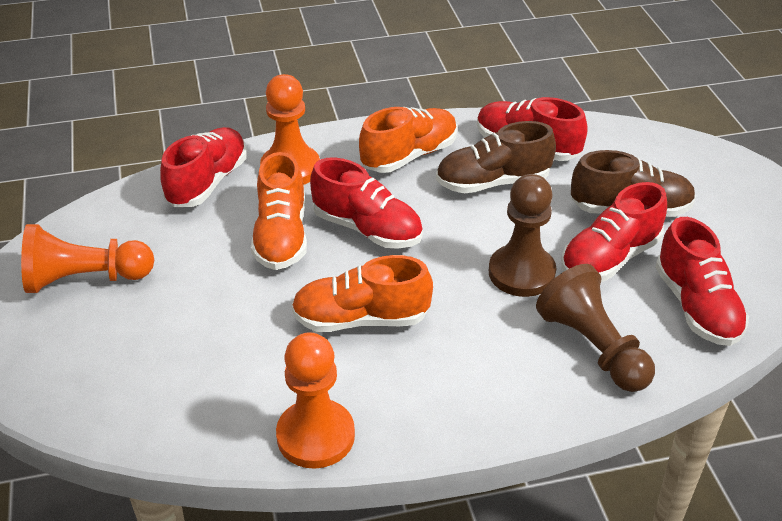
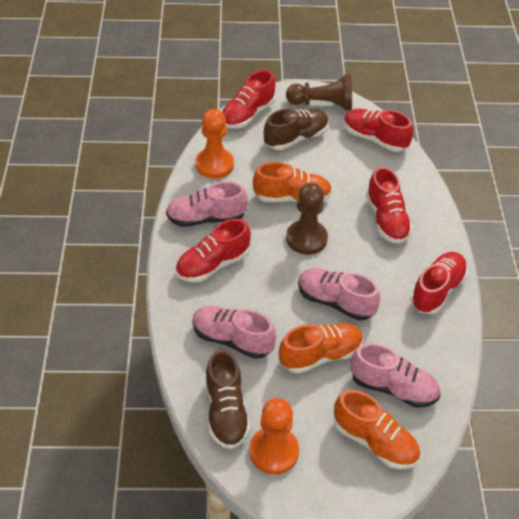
orange pawn: [21,224,154,293] [260,74,320,185] [276,332,355,469] = 3 -> [195,109,234,179] [249,398,299,474] = 2
pink shoe: none = 0 -> [166,181,248,227] [193,306,276,359] [298,268,381,321] [350,343,440,408] = 4

